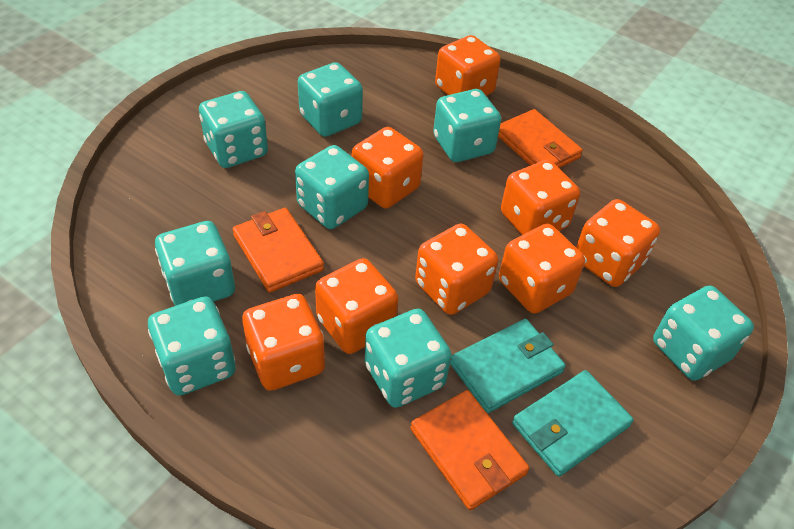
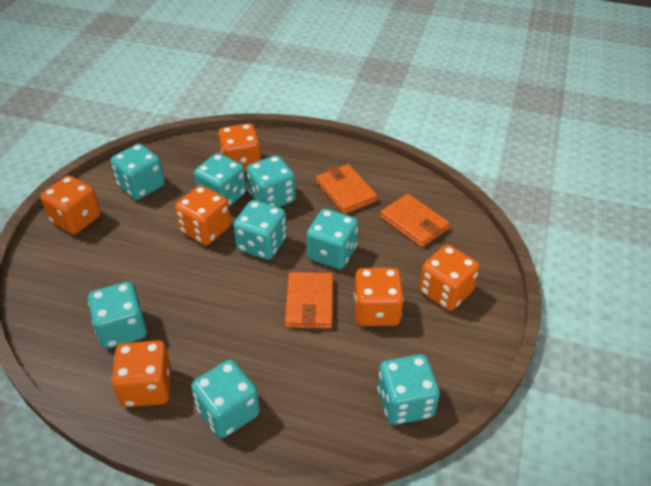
orange dice: [242,294,325,391] [315,258,398,354] [352,127,423,208] [415,224,498,315] [435,35,501,96] [499,224,585,314] [501,160,580,235] [576,199,660,287] = 8 -> [40,175,101,235] [111,340,171,407] [175,185,231,245] [218,123,262,172] [354,268,404,326] [419,245,480,311] = 6
turquoise wallet: [450,319,566,413] [512,370,634,477] = 2 -> none = 0

